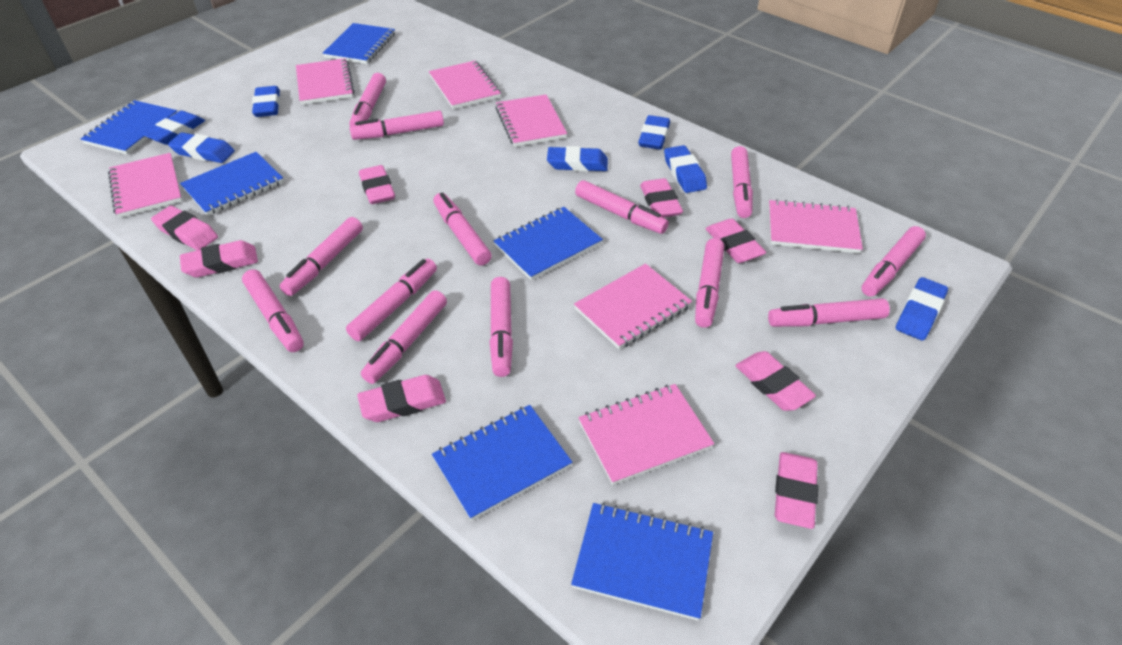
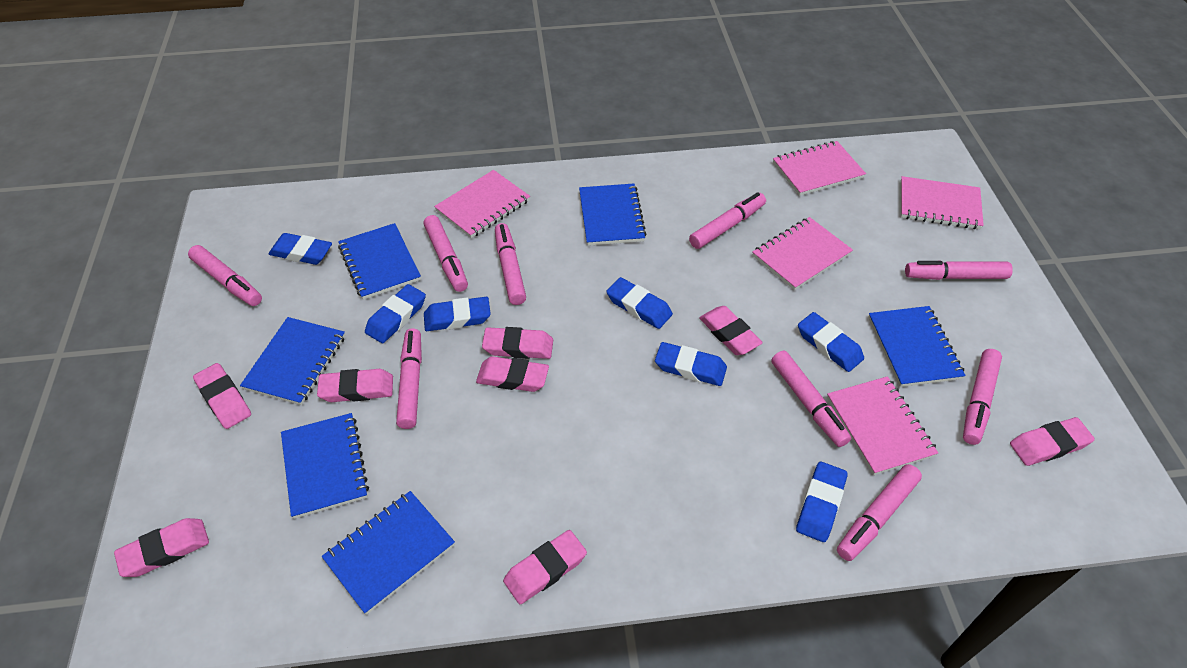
pink marker: [242,269,304,352] [280,217,363,296] [346,259,437,341] [349,73,386,127] [350,111,444,140] [361,290,447,384] [434,193,492,266] [490,277,513,377] [575,180,669,234] [695,238,724,328] [731,146,753,218] [768,298,890,327] [861,226,926,297] = 13 -> [188,245,262,306] [396,328,422,429] [424,215,468,292] [495,223,526,305] [689,192,766,249] [771,351,851,447] [837,464,922,561] [905,260,1013,280] [963,349,1002,445] = 9
pink notebook: [108,153,182,218] [296,58,354,105] [429,61,501,109] [495,95,567,147] [574,263,692,349] [578,384,714,485] [769,199,863,253] = 7 -> [434,170,530,238] [752,217,853,290] [773,141,866,196] [827,376,938,475] [901,176,984,229] = 5

